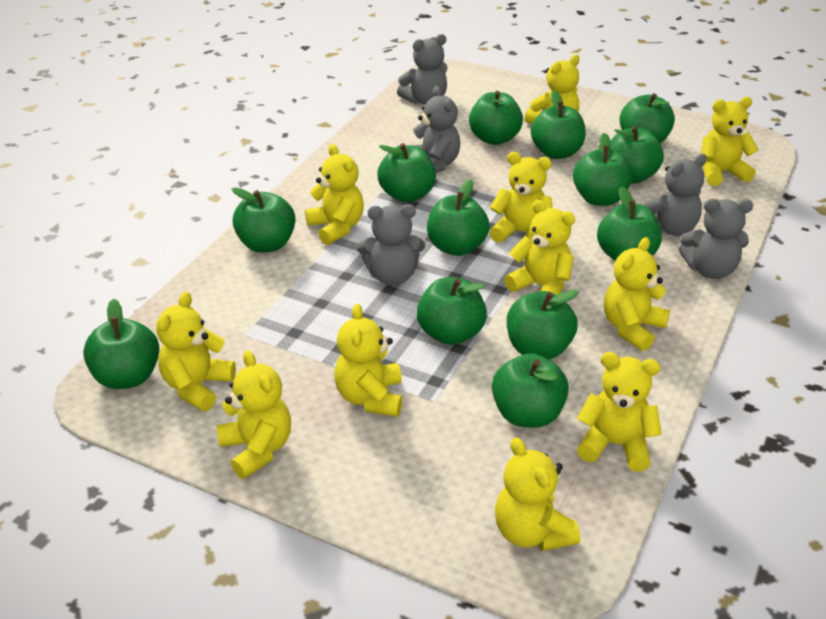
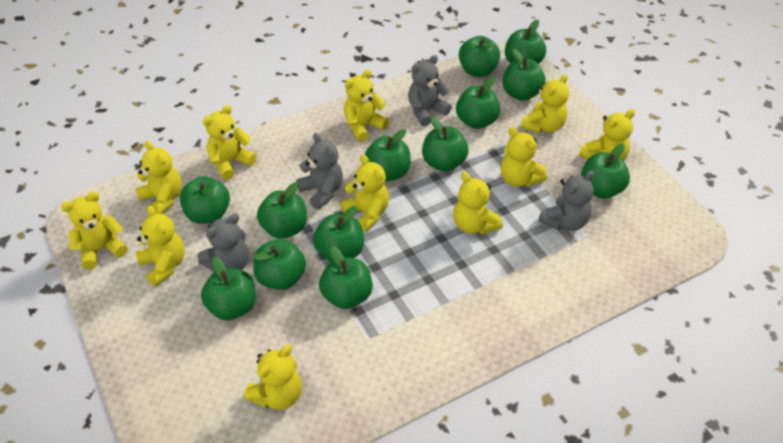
grey teddy bear: [357,204,425,286] [397,34,448,105] [410,86,460,173] [643,154,707,236] [679,199,753,279] = 5 -> [198,213,249,272] [296,133,343,210] [408,55,452,126] [538,171,594,231] = 4

